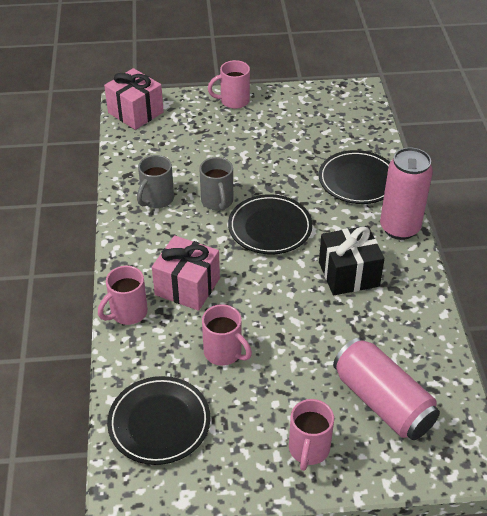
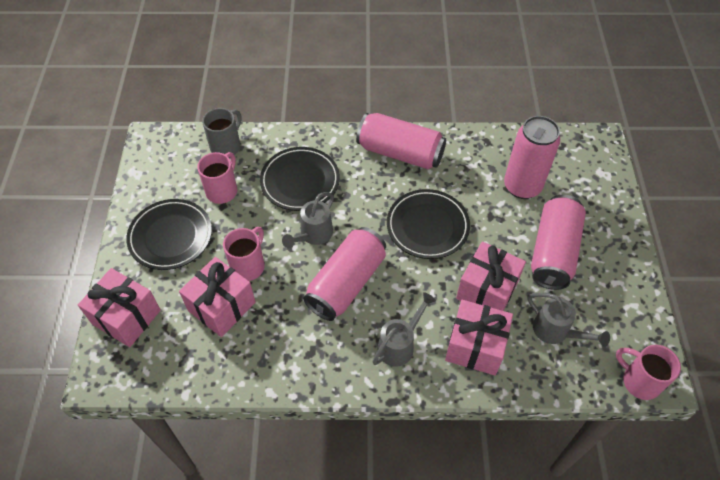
black gift: [319,225,385,296] = 1 -> none = 0
grey mug: [137,155,174,208] [199,157,233,210] = 2 -> [202,108,241,155] = 1
grey watering can: none = 0 -> [282,192,334,248] [372,292,436,367] [527,293,610,347] = 3
pink can: [333,338,440,440] [380,148,433,240] = 2 -> [303,227,386,321] [356,113,446,169] [504,116,560,199] [531,195,586,290] = 4
pink gift: [104,68,164,130] [152,235,220,311] = 2 -> [78,268,161,347] [179,257,256,337] [445,300,513,375] [456,242,526,311] = 4
pink mug: [98,266,148,325] [202,304,252,366] [208,60,250,109] [289,399,334,471] = 4 -> [197,152,237,204] [223,227,265,281] [616,345,681,400] = 3

